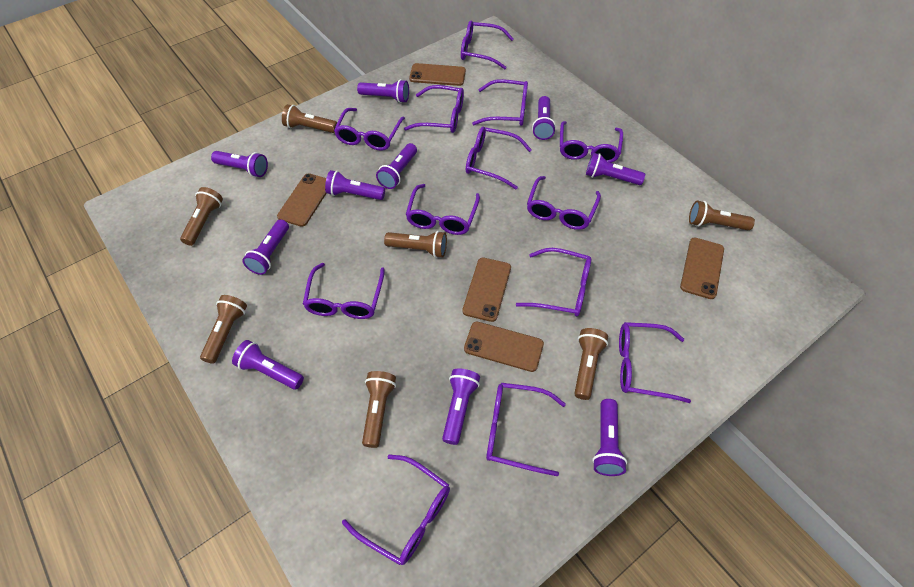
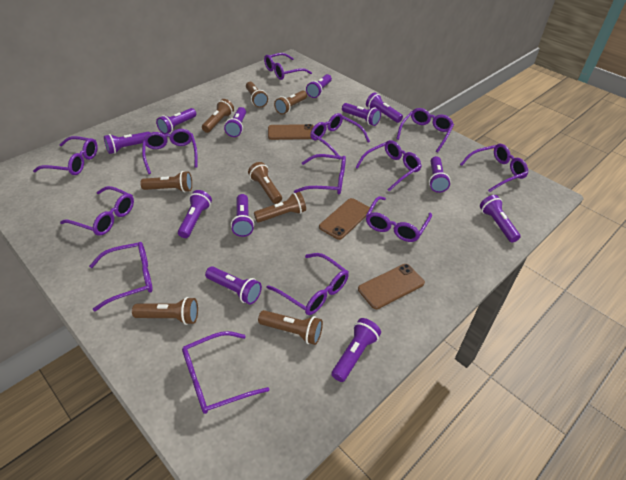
brown flashlight: [180,187,223,246] [200,295,247,364] [282,104,337,133] [362,371,396,448] [384,231,447,258] [574,328,608,400] [689,201,755,230] = 7 -> [132,297,198,325] [140,171,192,192] [202,99,234,133] [246,82,268,108] [248,162,282,204] [254,192,306,223] [258,310,323,345] [274,90,307,115] = 8
brown phone: [277,173,327,227] [409,63,466,86] [462,257,511,322] [464,321,544,372] [680,237,724,299] = 5 -> [268,124,314,140] [319,198,370,240] [358,264,425,309] = 3
purple flashlight: [211,151,268,177] [232,340,304,390] [242,219,289,275] [325,170,385,200] [357,79,409,103] [376,143,417,189] [442,368,480,445] [532,96,556,140] [586,153,645,185] [592,399,627,476] = 10 -> [104,132,150,154] [156,108,196,134] [178,190,212,238] [205,266,262,305] [224,107,246,137] [231,194,254,237] [306,74,332,98] [332,318,381,382] [342,103,381,126] [366,92,403,123] [429,156,450,193] [480,195,521,243] = 12

